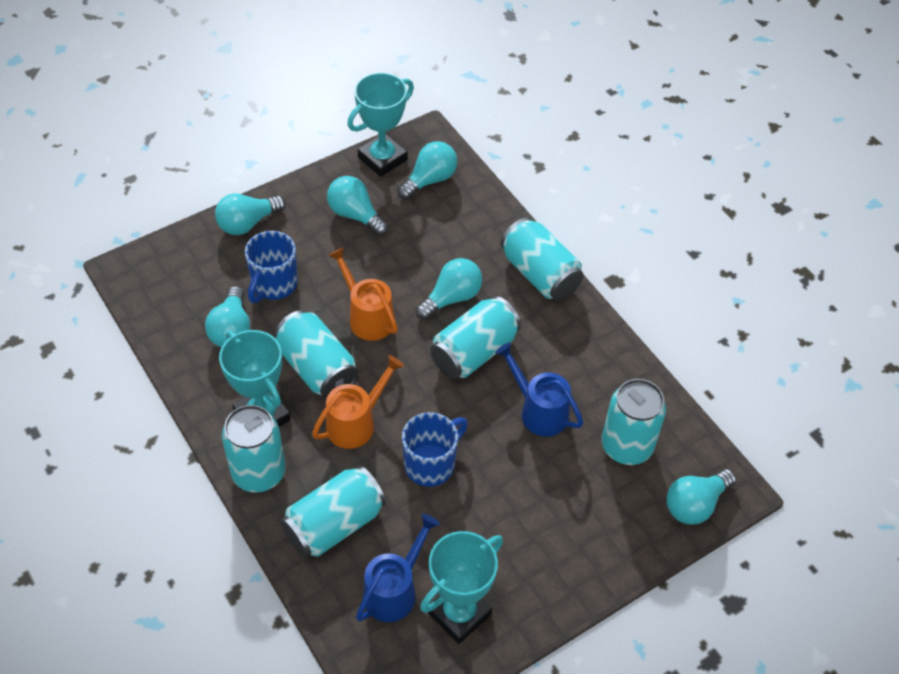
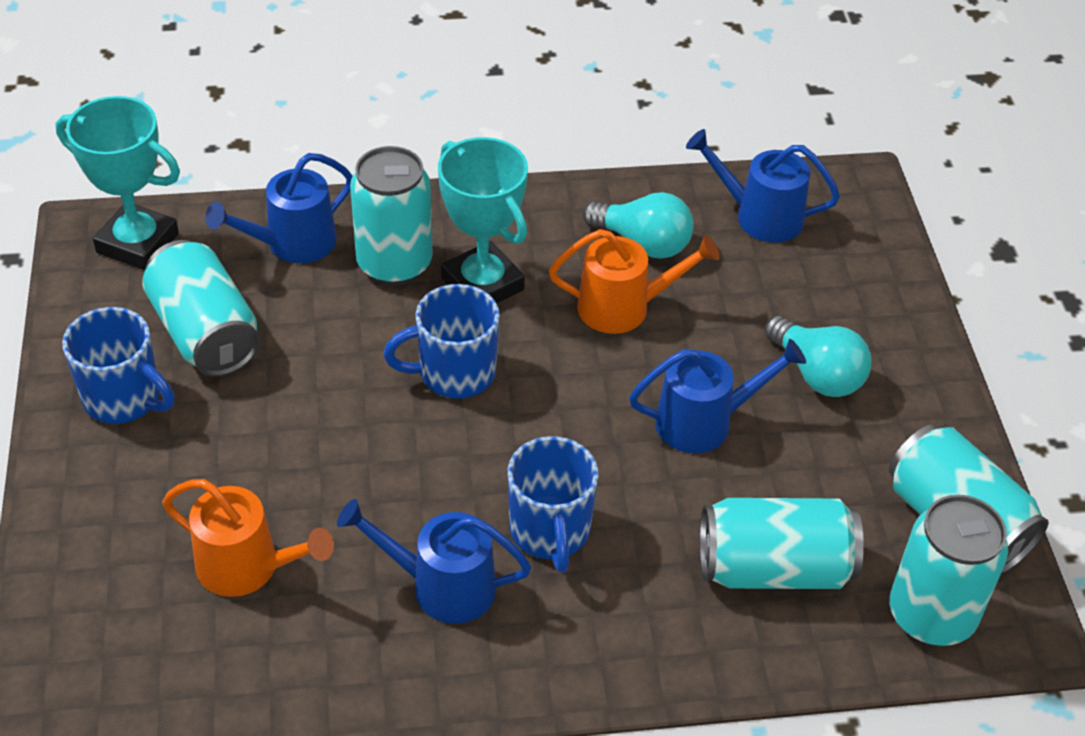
blue mug: [245,231,298,303] [402,412,468,487] = 2 -> [62,307,175,424] [383,284,500,399] [508,436,598,573] = 3
blue watering can: [356,514,440,622] [495,342,583,437] = 2 -> [205,153,353,263] [337,499,531,624] [629,339,806,453] [686,129,840,242] = 4
turquoise can: [222,405,286,493] [275,310,359,400] [281,466,386,557] [430,296,521,379] [501,218,584,301] [602,379,666,465] = 6 -> [142,240,260,377] [350,146,432,285] [700,498,864,589] [889,424,1049,574] [889,495,1008,646] = 5
turquoise light bulb: [205,286,250,347] [215,193,286,235] [327,176,389,236] [397,141,457,200] [416,258,482,320] [666,469,736,525] = 6 -> [583,192,694,259] [764,316,872,397] = 2
turquoise trophy: [219,330,291,427] [347,72,414,177] [420,531,503,644] = 3 -> [56,96,180,270] [438,137,528,304] = 2

